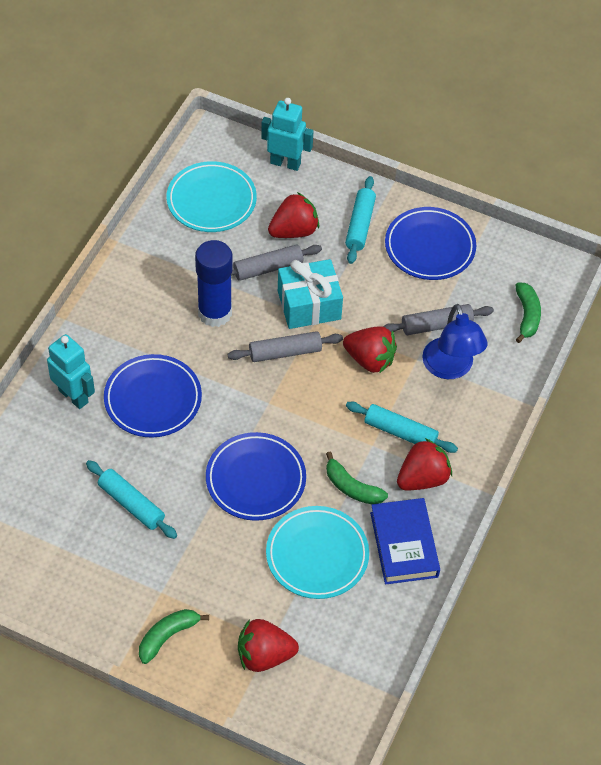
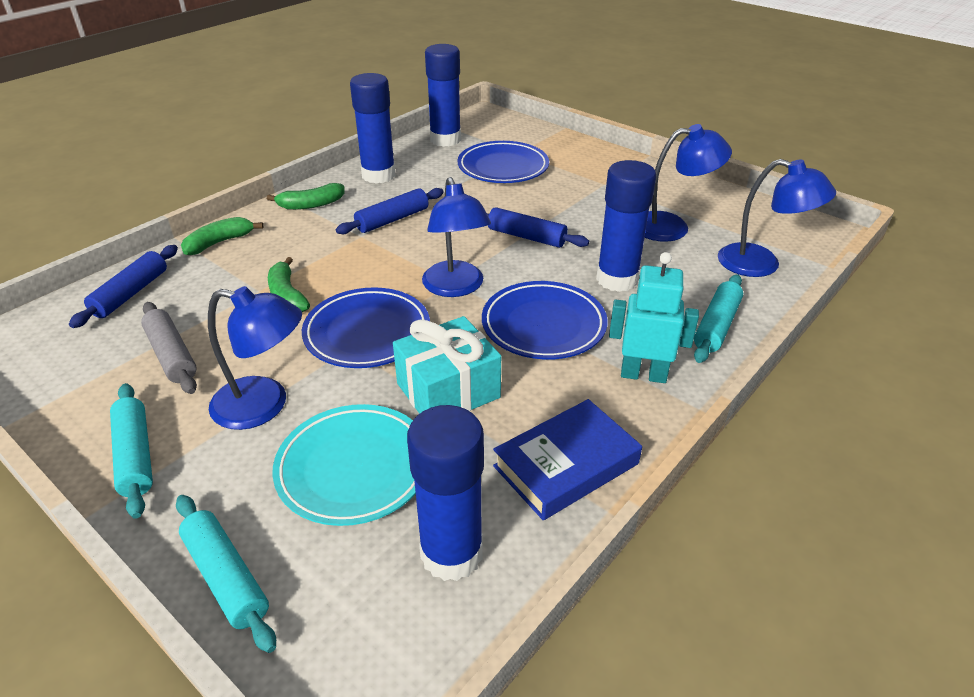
blue glue stick: [195,240,233,327] = 1 -> [350,73,396,184] [407,405,484,581] [425,44,461,147] [596,160,656,292] = 4
blue lamp: [422,304,488,379] = 1 -> [208,286,302,430] [422,177,491,297] [644,124,732,242] [718,159,836,277] = 4
blue rolling pin: none = 0 -> [69,245,178,328] [336,188,444,234] [487,207,589,248] = 3
grey rolling pin: [228,331,343,362] [231,244,322,281] [383,304,494,335] = 3 -> [141,302,197,394] = 1
red strawberry: [238,619,299,672] [268,192,319,238] [343,326,397,374] [397,438,452,490] = 4 -> none = 0
turquoise plate: [166,161,257,232] [266,506,369,599] = 2 -> [273,404,416,526] = 1
turquoise robot: [47,334,95,409] [261,98,313,171] = 2 -> [609,252,699,383] = 1

